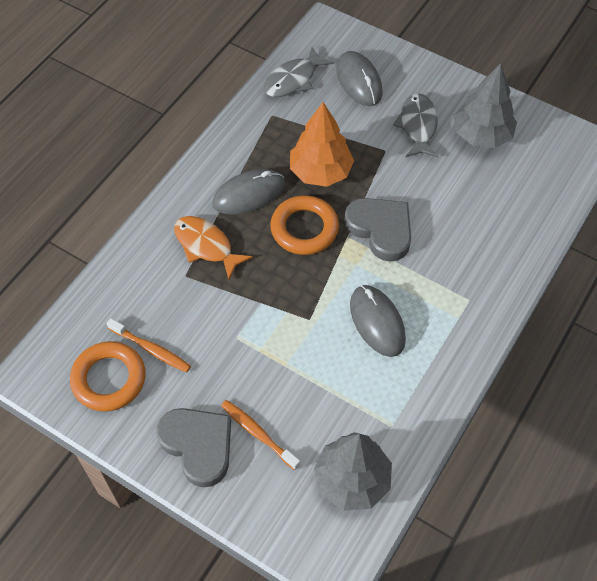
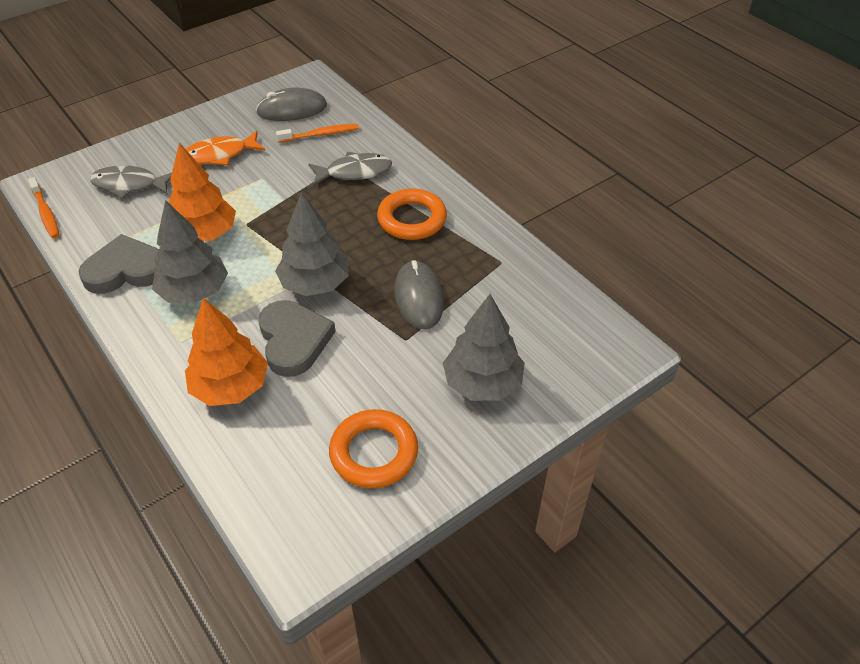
grey mouse: [212,169,285,215] [336,51,383,106] [350,285,406,357] = 3 -> [256,88,327,121] [394,260,444,330] = 2
grey tree: [314,432,392,511] [454,63,517,148] = 2 -> [152,200,228,303] [275,192,349,296] [443,294,525,401] = 3
orange tree: [290,102,354,187] = 1 -> [169,143,236,241] [185,298,268,406] = 2

